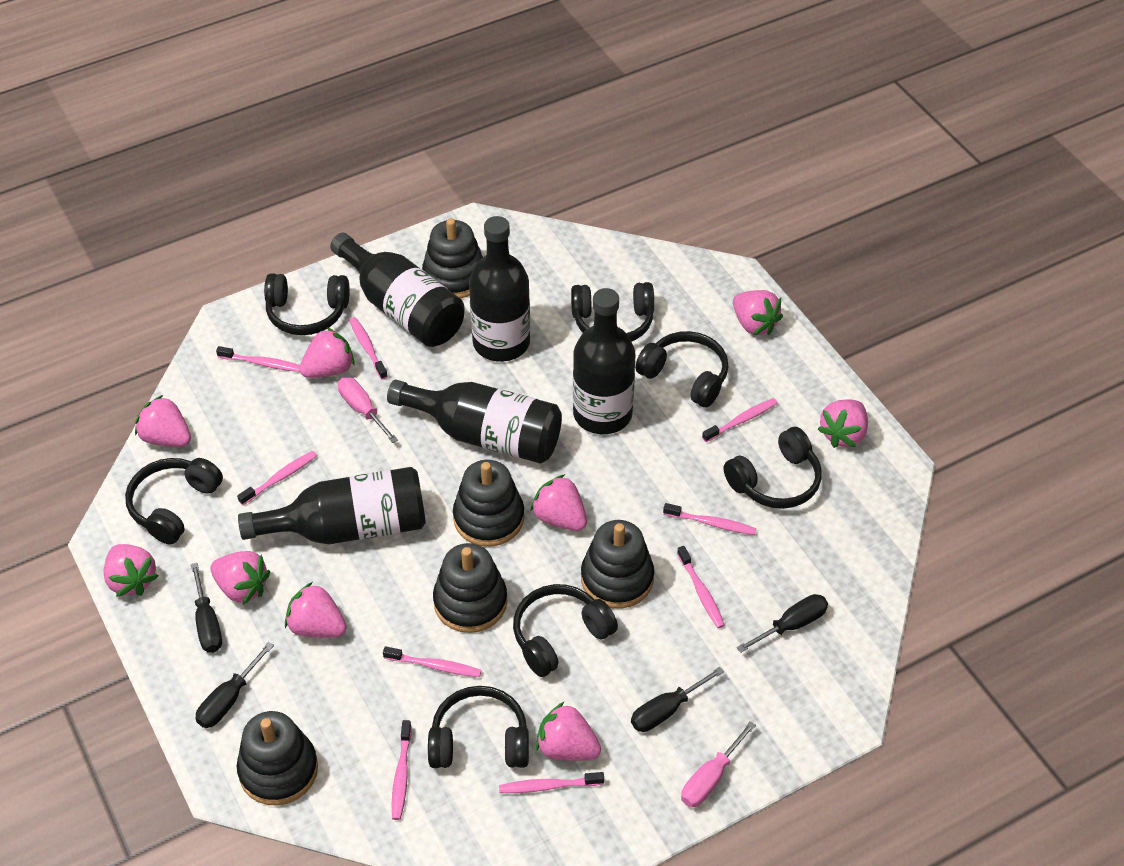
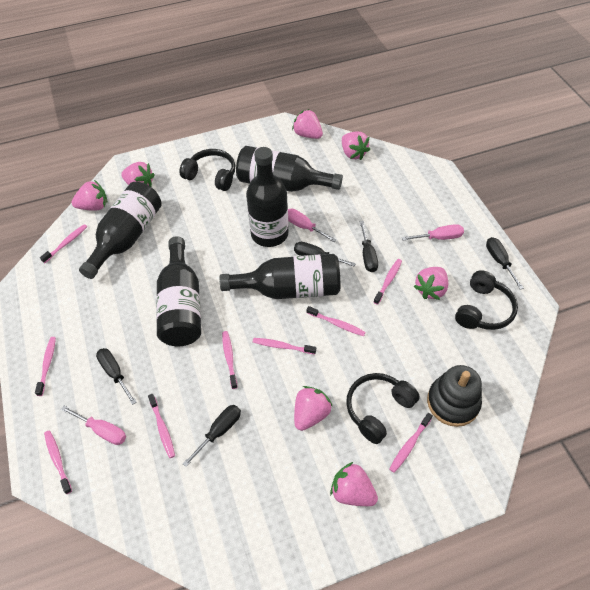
black headphones: [125,458,223,545] [264,273,350,335] [428,686,529,768] [513,584,618,677] [571,282,654,342] [635,331,728,408] [723,427,822,509] = 7 -> [180,149,235,191] [346,373,420,444] [455,270,518,330] = 3
black screwdriver: [191,563,222,653] [195,642,274,728] [631,667,724,732] [736,594,828,653] = 4 -> [96,348,136,405] [182,405,241,467] [294,242,356,266] [360,221,378,272] [486,237,524,289] = 5
black stacking toy: [237,711,318,805] [422,218,483,299] [433,543,507,633] [453,460,524,547] [581,520,654,608] = 5 -> [427,365,482,427] = 1
pink screwdriver: [338,377,398,443] [681,721,756,808] = 2 -> [61,406,126,445] [288,209,337,242] [402,224,464,240] = 3
pink strawberry: [103,544,158,597] [135,395,191,447] [211,551,270,605] [285,582,347,638] [299,327,355,378] [530,474,587,531] [536,702,601,761] [733,290,783,335] [818,400,868,448] = 9 -> [71,180,107,211] [121,162,155,187] [292,109,323,139] [294,386,333,431] [330,462,378,506] [342,131,370,160] [414,267,448,300] = 7

